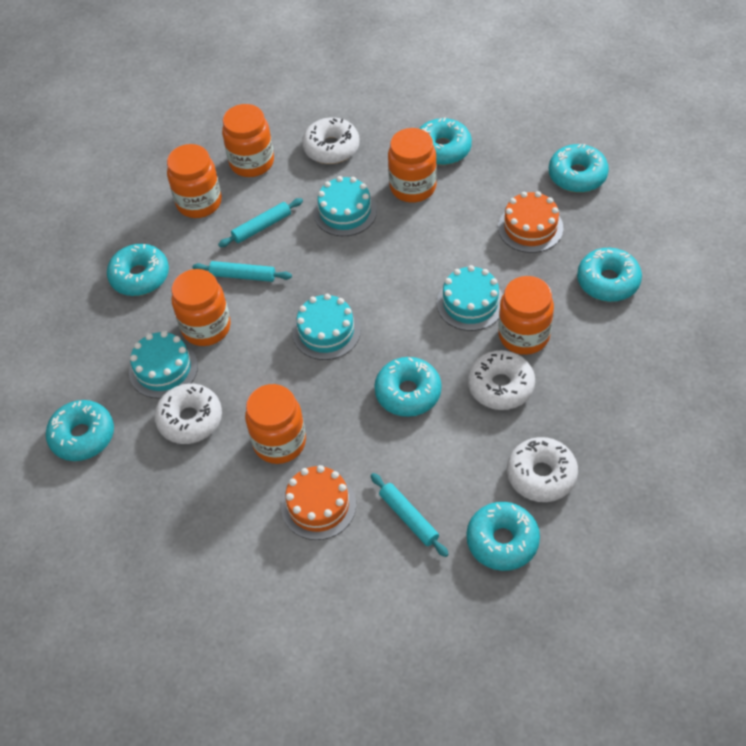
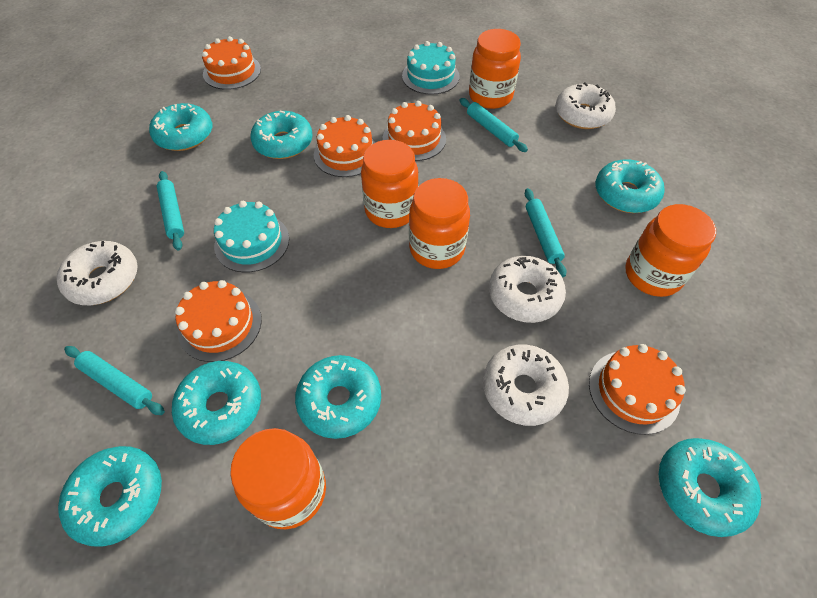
orange cake: [281,465,356,540] [498,191,563,253] = 2 -> [175,280,262,362] [202,36,261,90] [314,115,375,177] [383,101,446,161] [589,344,686,435] = 5
orange jar: [167,144,222,218] [171,269,231,346] [222,104,274,177] [245,384,306,464] [388,128,437,203] [498,276,554,355] = 6 -> [230,428,326,529] [361,140,419,228] [409,178,470,269] [469,29,521,109] [625,204,716,297] = 5
turquoise cake: [129,331,198,399] [293,294,361,360] [314,176,377,236] [437,265,503,331] = 4 -> [214,201,289,273] [402,41,460,95] = 2
turquoise rolling pin: [193,261,292,282] [218,198,303,247] [371,473,449,557] = 3 -> [64,346,165,415] [157,171,184,251] [459,98,528,152] [525,188,567,277] = 4

